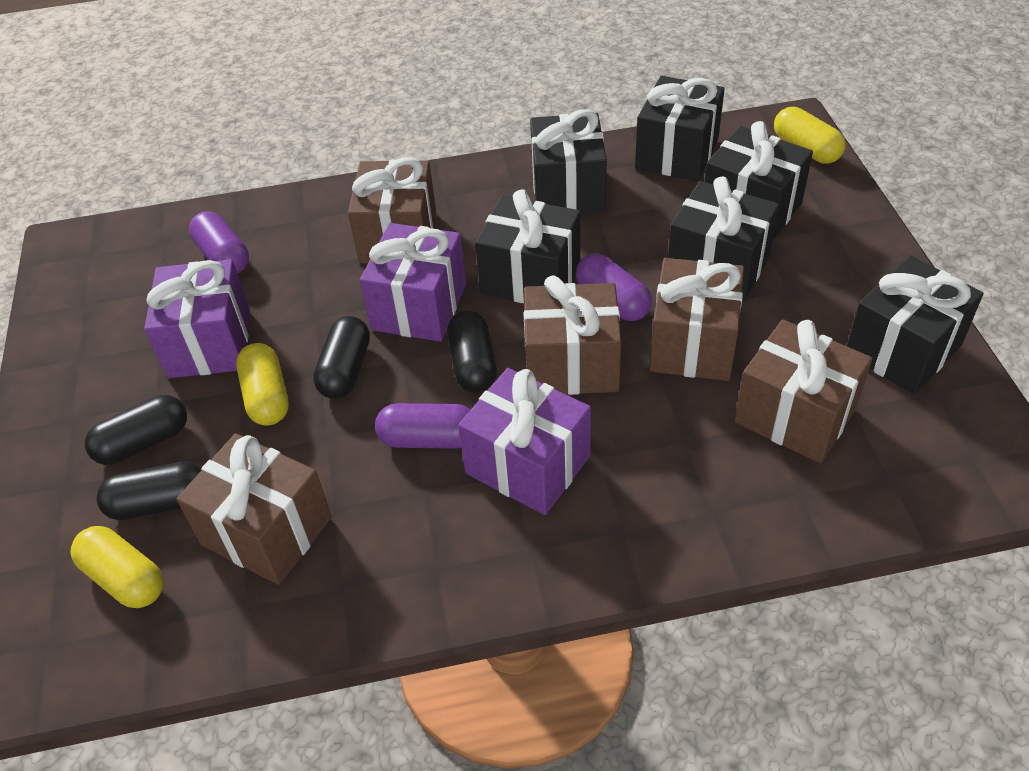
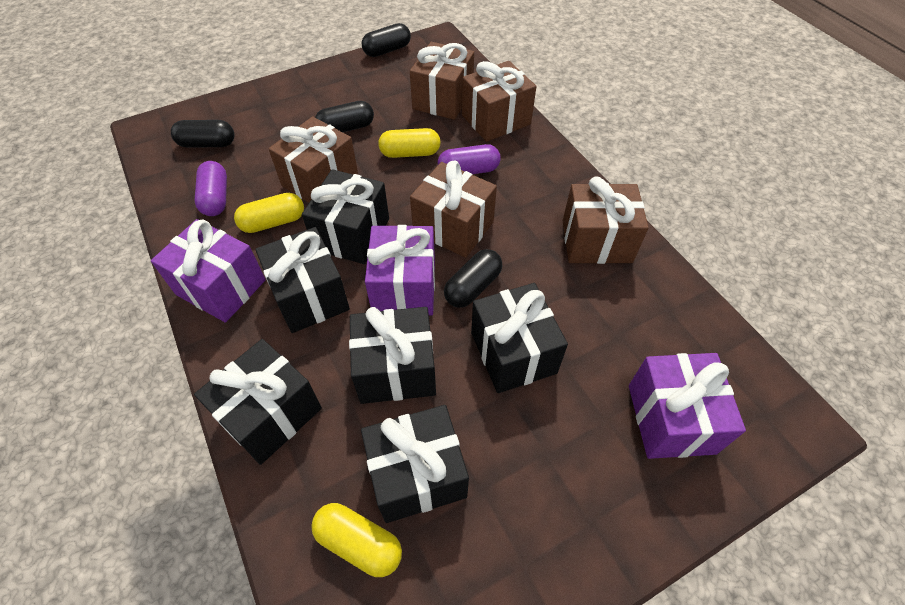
purple capsule: [189,212,249,273] [375,403,471,449] [576,253,652,321] = 3 -> [194,161,227,216] [438,144,501,174] = 2

